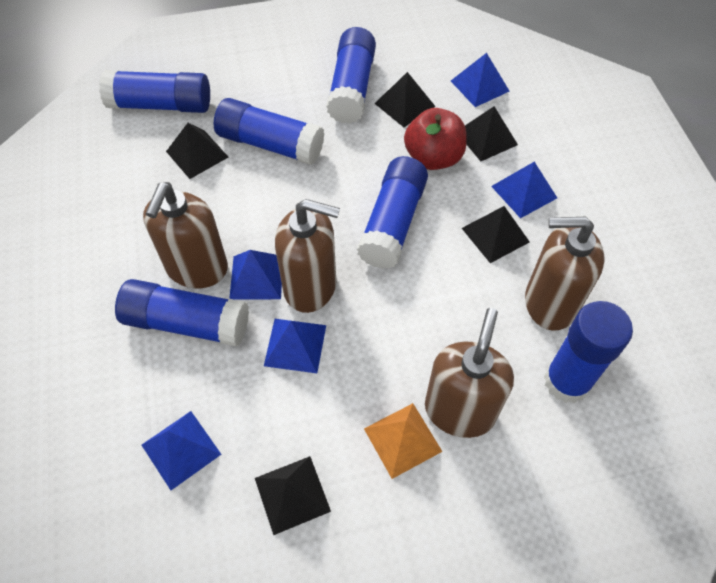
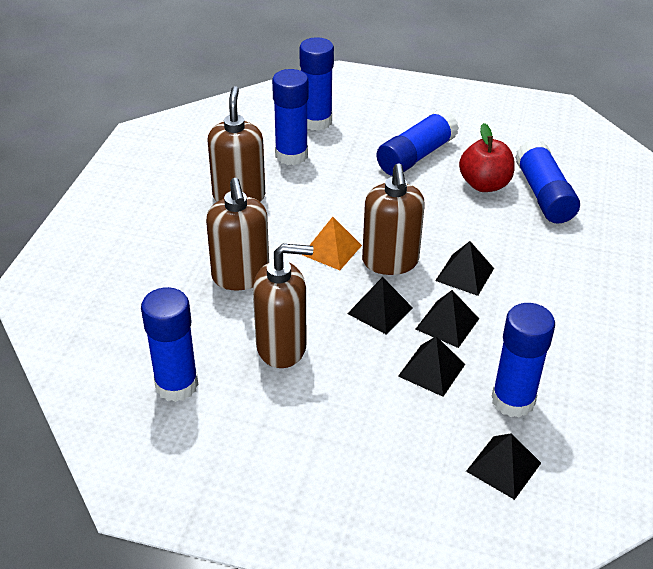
blue pyramid: [142,411,221,490] [229,250,282,300] [264,319,326,373] [451,53,509,107] [491,162,557,218] = 5 -> none = 0

